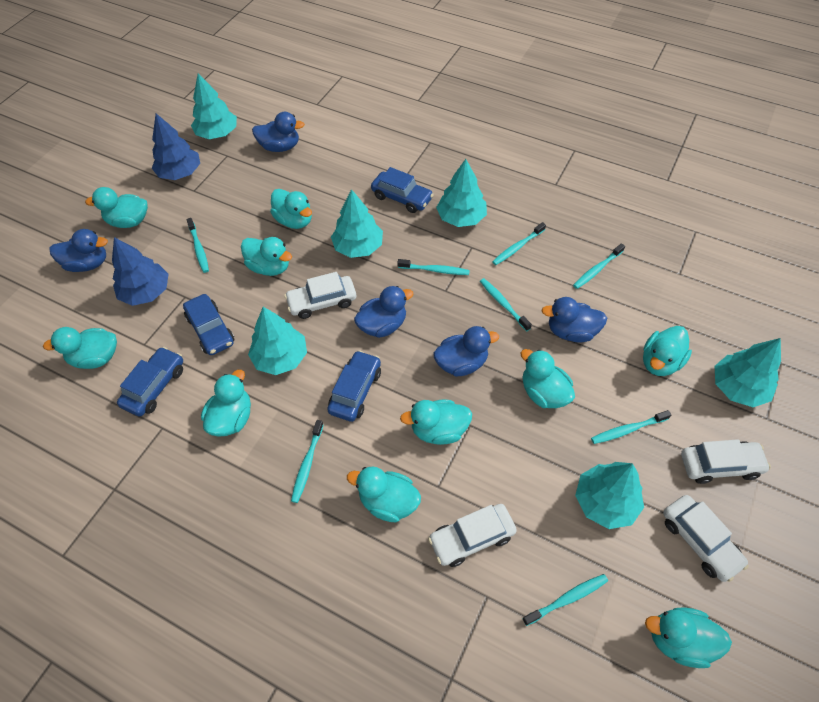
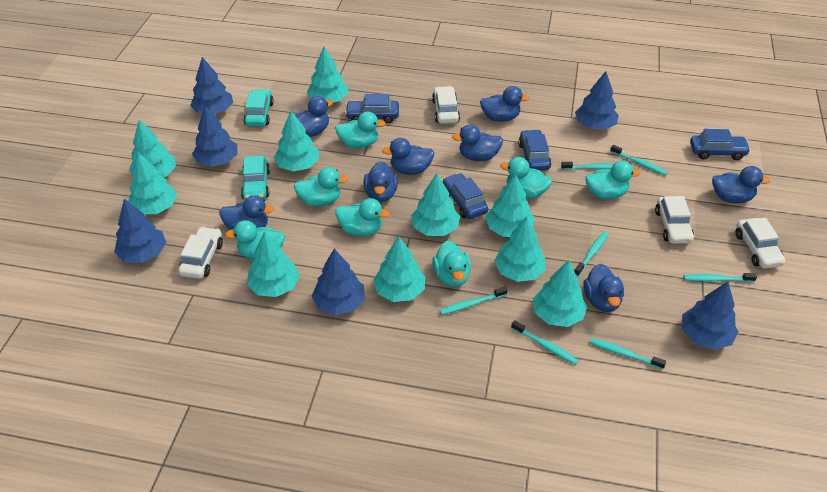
blue duck: [49,229,108,272] [252,112,305,152] [354,286,413,338] [433,326,499,376] [541,297,607,342] = 5 -> [219,196,274,230] [295,96,333,137] [364,161,398,202] [382,138,434,175] [452,125,503,161] [480,86,530,122] [584,264,624,312] [712,166,771,203] = 8
blue tree: [112,237,169,306] [152,114,200,180] = 2 -> [114,199,166,263] [190,57,233,114] [192,106,237,167] [312,249,365,315] [575,71,619,130] [682,282,738,350] = 6
turquoise car: none = 0 -> [241,156,270,200] [244,89,274,126] = 2
turquoise duck: [43,327,117,369] [85,187,148,228] [201,370,251,437] [241,237,292,276] [270,189,312,229] [347,466,421,522] [400,400,472,445] [521,349,575,408] [643,326,692,376] [645,607,732,668] = 10 -> [225,220,285,260] [294,167,348,206] [335,111,386,148] [335,198,390,236] [432,241,471,287] [500,157,552,198] [585,161,641,199] = 7
turquoise toothbrush: [186,218,209,273] [291,420,324,503] [397,259,470,275] [480,278,532,331] [492,222,546,265] [522,574,608,626] [573,243,625,289] [591,410,671,444] = 8 -> [439,287,508,315] [511,320,579,365] [561,162,614,170] [574,232,608,276] [589,338,666,369] [610,145,668,176] [684,273,757,282] = 7
turquoise tree: [191,73,237,139] [248,307,307,375] [331,189,383,258] [436,159,487,227] [575,462,644,529] [714,338,781,407] = 6 -> [129,120,176,177] [129,153,177,214] [247,231,300,297] [274,111,319,171] [307,47,349,102] [373,236,425,302] [411,173,460,236] [485,174,534,237] [494,217,546,282] [533,260,587,327] = 10

